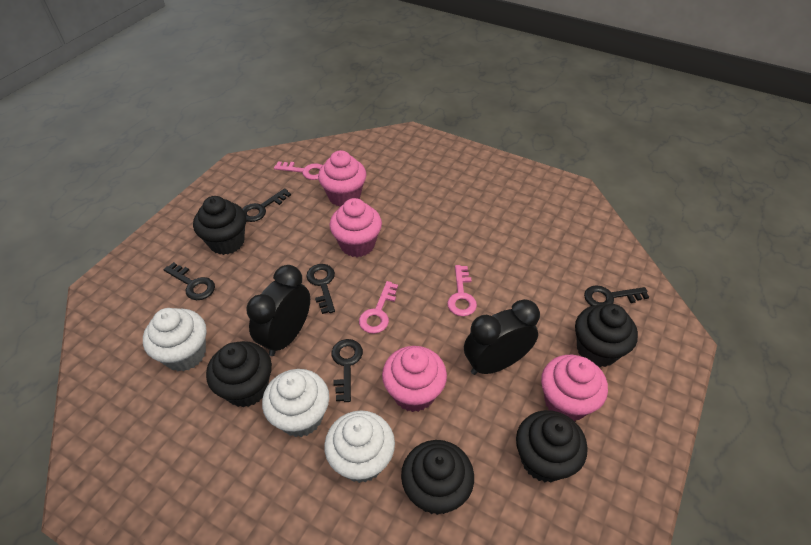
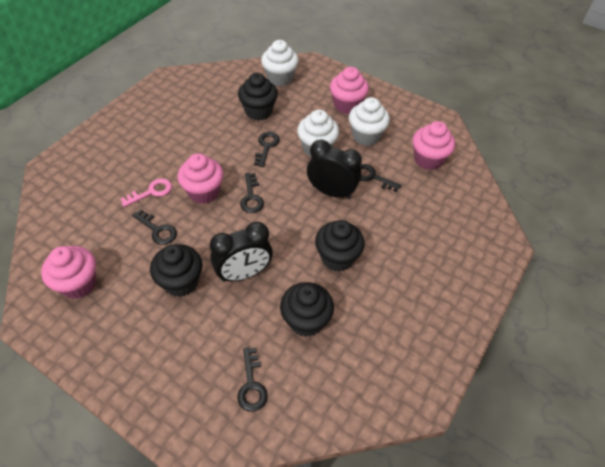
black cupcake: [193,196,246,255] [206,341,272,407] [401,440,474,515] [516,410,588,482] [575,304,638,367] = 5 -> [150,244,202,297] [238,73,278,121] [280,282,334,337] [315,220,365,272] = 4
pink key: [274,162,323,180] [359,281,398,334] [447,265,477,316] = 3 -> [121,178,172,207] = 1

